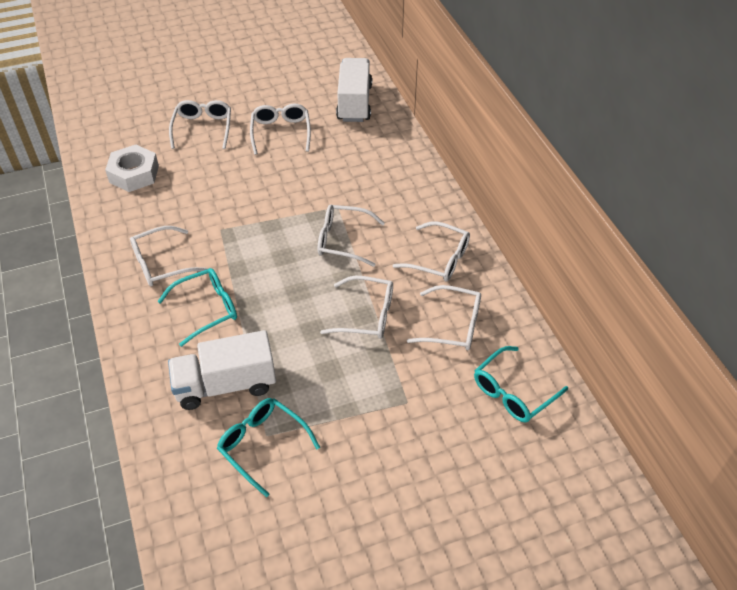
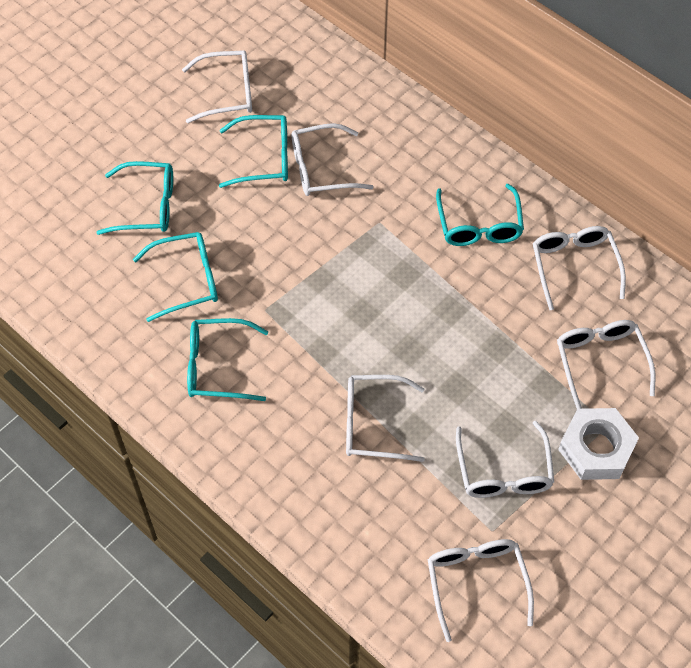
turquoise glasses: [157,268,237,347] [217,398,320,497] [474,346,568,422] = 3 -> [96,161,173,235] [133,232,218,322] [187,318,268,401] [219,115,288,188] [436,184,524,246] = 5
white truck: [168,330,276,410] [336,58,372,122] = 2 -> none = 0

